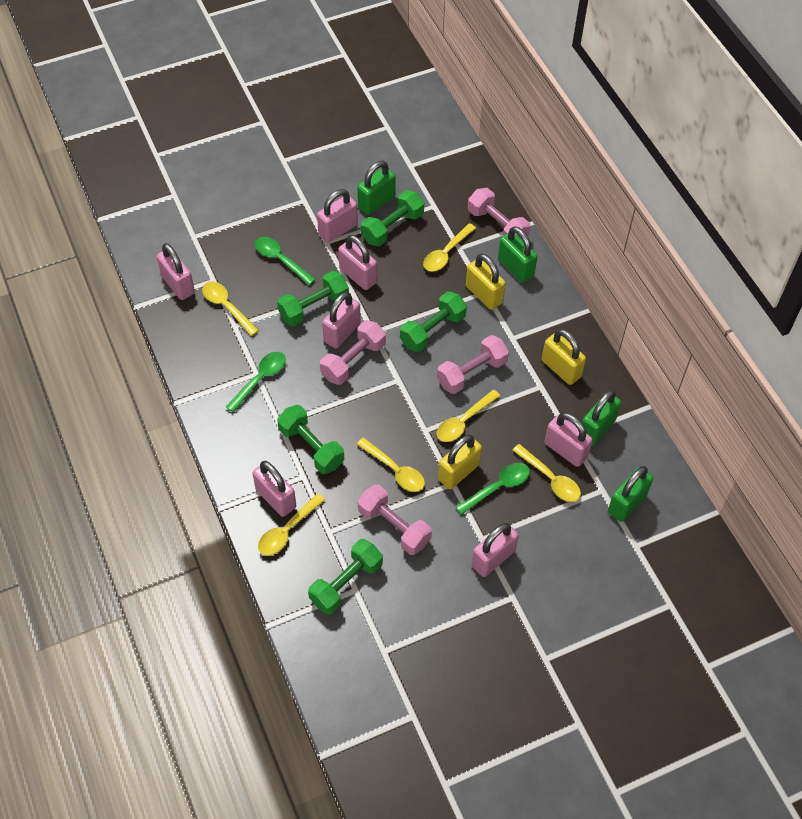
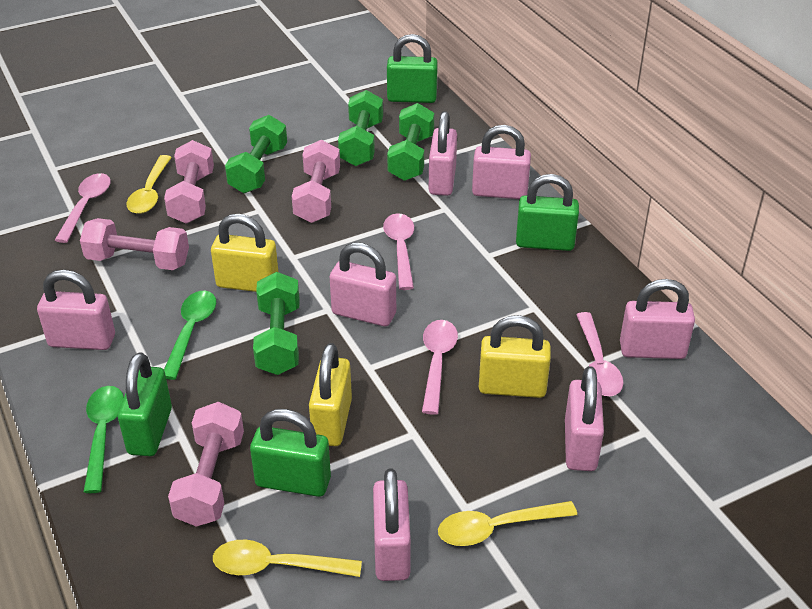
green dumbbell: [277,271,349,326] [277,405,344,474] [308,539,383,615] [361,190,424,246] [400,291,467,352] = 5 -> [225,115,287,193] [253,272,299,375] [338,90,383,166] [387,103,434,181] = 4
green spoon: [226,352,286,413] [255,237,316,285] [455,463,530,515] = 3 -> [84,386,124,493] [164,291,216,380] = 2
pink spoon: none = 0 -> [55,173,111,243] [383,213,414,290] [422,320,458,415] [576,312,623,396] = 4
yellow spoon: [202,281,259,336] [258,493,326,556] [357,438,425,492] [423,223,476,271] [437,390,500,442] [512,444,581,502] = 6 -> [126,155,172,214] [213,540,362,577] [438,501,577,546] = 3

